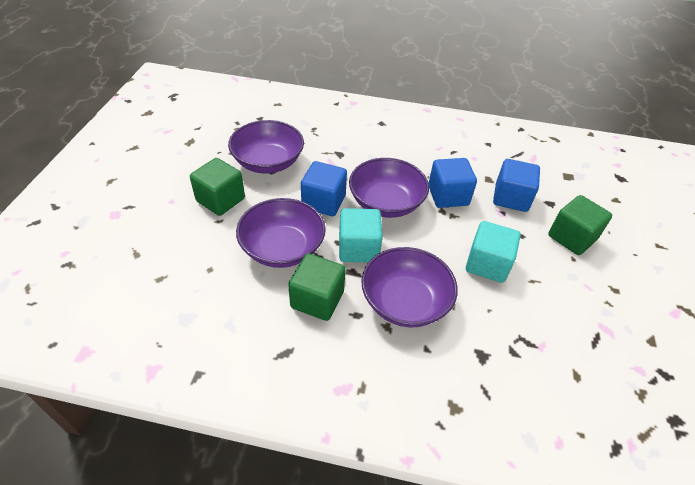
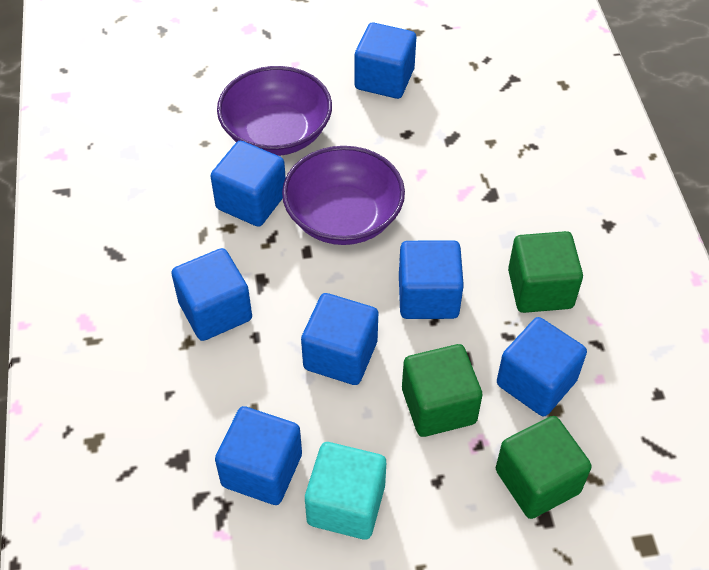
blue cube: [301,161,347,216] [429,158,477,208] [493,159,540,212] = 3 -> [171,248,252,341] [210,141,286,227] [215,406,302,505] [301,293,378,385] [355,23,416,99] [399,240,464,319] [497,317,587,416] = 7
purple bowl: [228,120,304,173] [236,198,326,268] [349,158,429,218] [361,247,458,327] = 4 -> [217,66,332,156] [282,146,405,245] = 2
turquoise cube: [339,208,383,262] [466,221,521,283] = 2 -> [305,442,386,540] = 1

